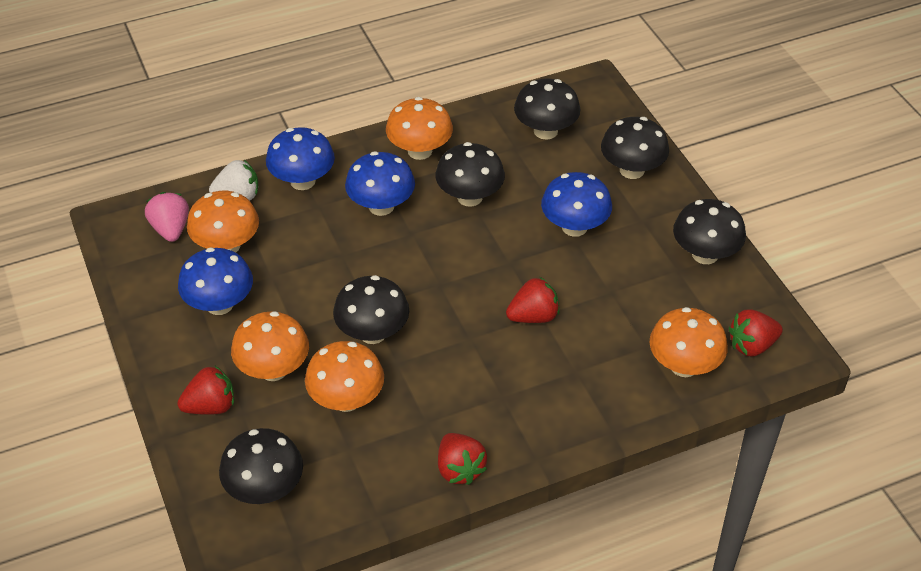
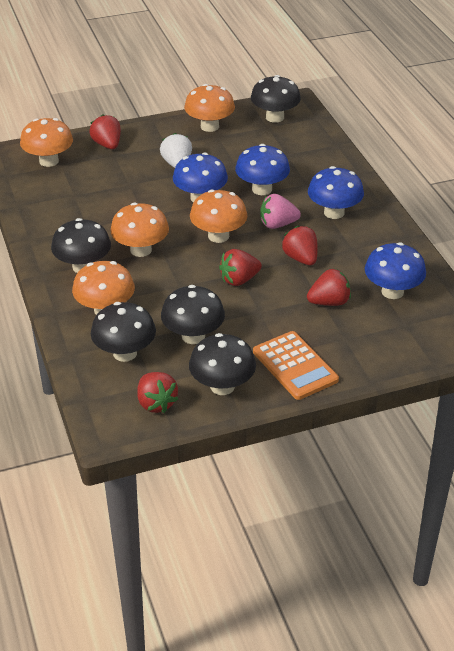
black mushroom: [219,428,303,504] [333,275,409,344] [435,142,505,207] [514,78,581,140] [601,117,669,179] [673,199,746,264] = 6 -> [51,218,111,273] [91,302,156,362] [161,285,225,344] [189,333,256,395] [251,75,301,123] = 5
orange calculator: none = 0 -> [253,331,339,400] = 1
red strawberry: [177,365,234,415] [438,433,487,485] [506,277,560,323] [729,310,783,356] = 4 -> [89,115,121,149] [137,372,178,413] [219,249,262,286] [282,226,318,265] [307,269,351,306] = 5

